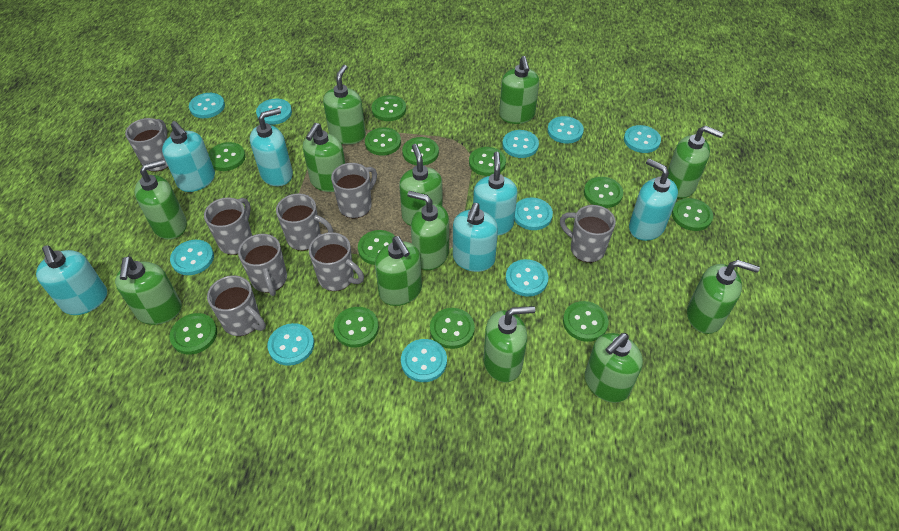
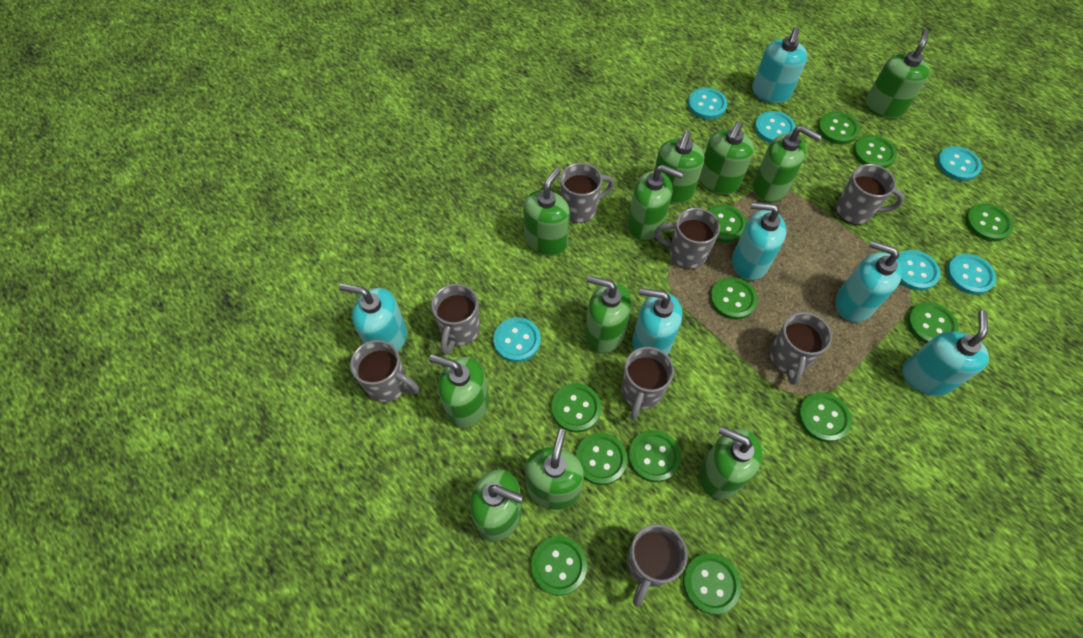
green soap dispenser: [115,256,182,325] [135,159,187,240] [303,123,345,192] [323,65,366,145] [375,236,422,306] [399,144,443,226] [407,191,449,270] [483,306,535,383] [499,56,539,124] [585,333,643,403] [668,126,724,199] [687,260,760,334] = 12 -> [429,354,489,428] [470,469,523,542] [523,168,570,256] [525,429,584,510] [585,275,632,353] [628,165,683,241] [654,131,704,204] [699,121,754,195] [699,426,762,499] [753,126,822,203] [865,30,930,119] = 11
turquoise button: [170,240,214,275] [189,93,225,118] [256,99,292,125] [268,323,314,366] [401,339,447,382] [502,130,539,158] [506,259,548,297] [514,198,553,230] [547,116,584,144] [624,125,661,153] = 10 -> [493,317,541,362] [688,88,727,119] [755,111,796,143] [897,250,941,291] [937,146,982,181] [946,254,996,295] = 6

